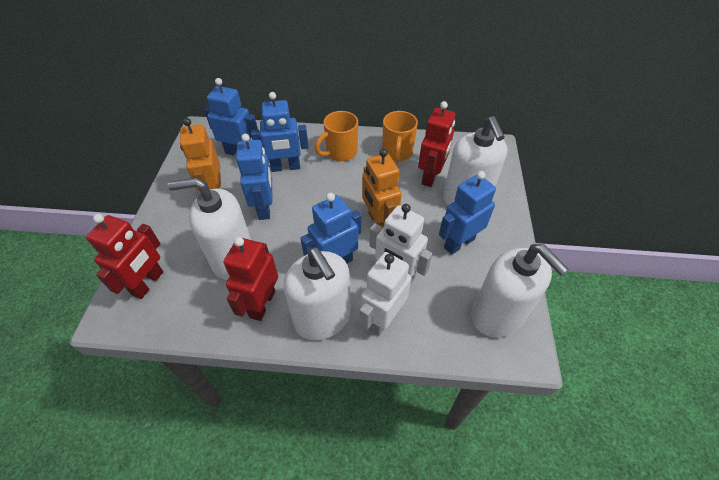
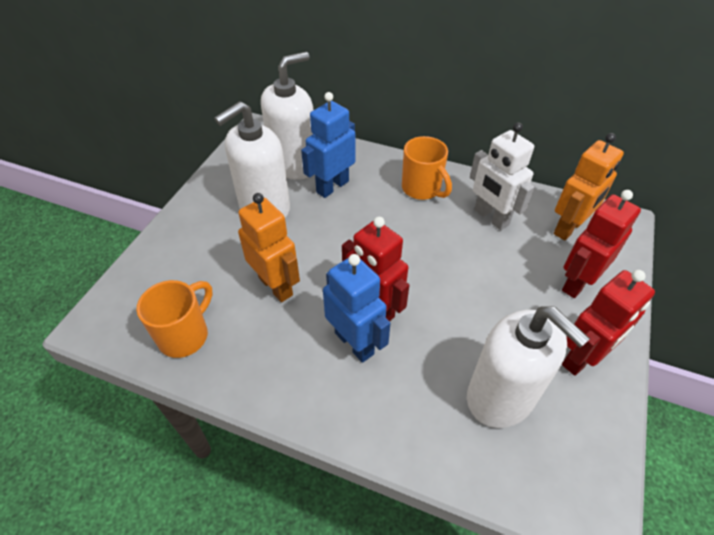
blue robot: [204,78,258,156] [236,134,272,220] [251,92,309,172] [301,193,361,263] [439,171,496,255] = 5 -> [301,92,355,198] [323,254,391,363] = 2
white robot: [359,252,411,336] [369,204,432,283] = 2 -> [470,122,534,230] = 1
white soap dispenser: [168,178,251,280] [284,247,351,340] [443,116,507,205] [471,244,569,338] = 4 -> [214,101,290,218] [261,52,313,180] [467,306,590,428] = 3

